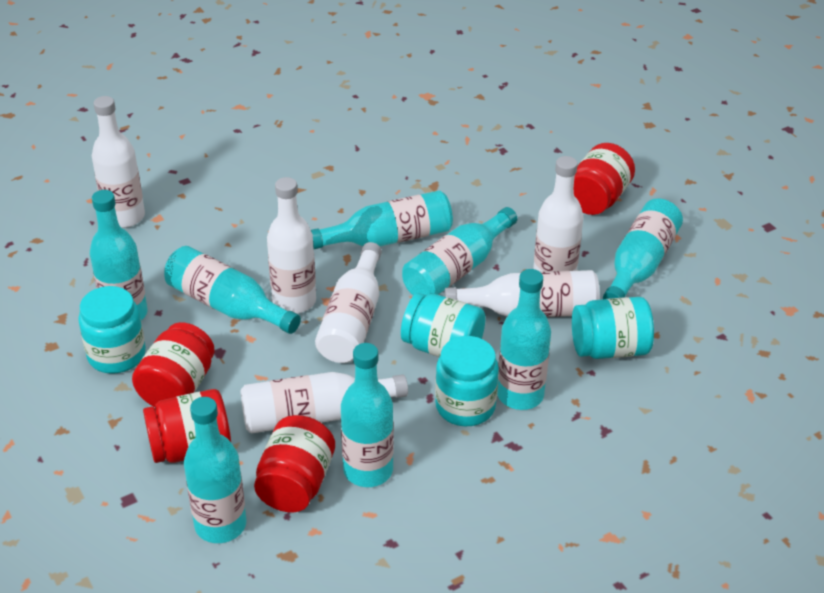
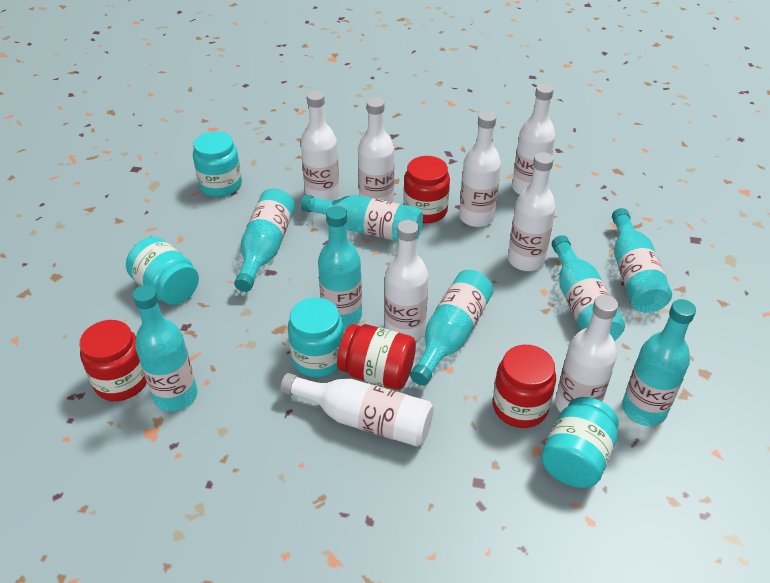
white bottle: [92,96,145,228] [241,372,408,434] [267,177,316,314] [315,242,382,363] [445,270,600,317] [533,156,583,272] = 6 -> [281,373,433,446] [301,91,340,200] [358,98,394,202] [385,220,428,341] [459,111,501,227] [508,152,556,271] [512,84,555,195] [555,295,618,413] = 8

